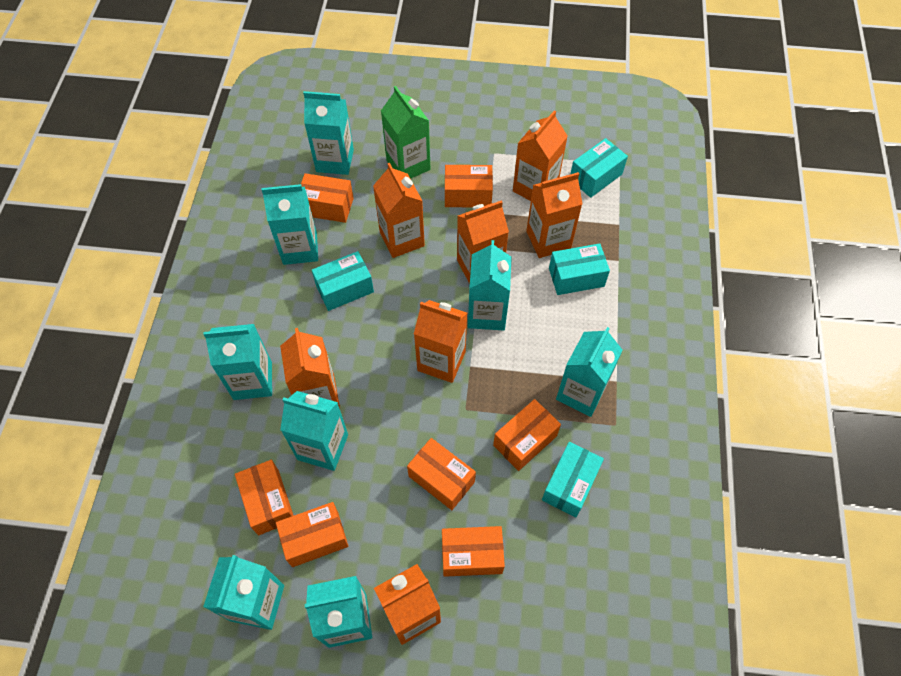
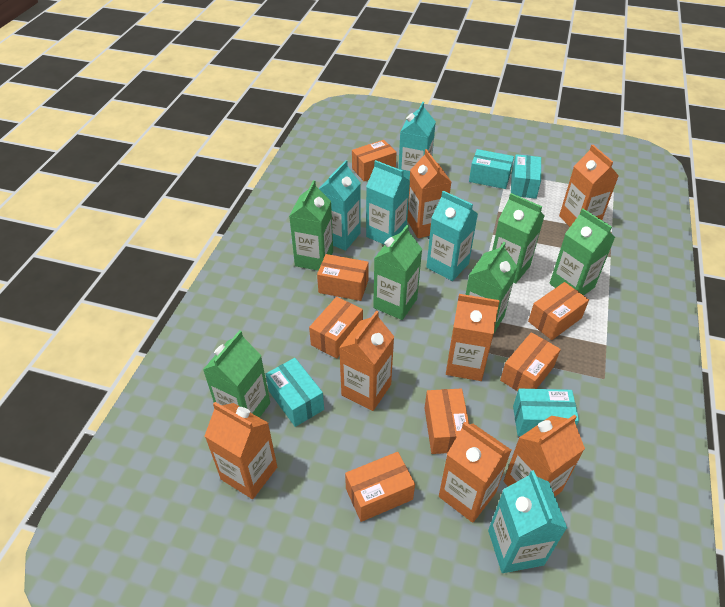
green carton: [381,86,431,179] = 1 -> [203,330,270,418] [289,180,333,271] [373,225,422,320] [465,242,518,333] [492,193,544,284] [550,208,615,295] = 6
turquoise carton: [203,324,272,400] [203,555,284,630] [261,184,318,265] [280,391,348,471] [303,91,354,175] [305,576,372,648] [468,240,512,330] [556,327,623,417] = 8 -> [319,160,361,251] [366,160,410,245] [398,102,436,180] [426,191,478,281] [488,470,567,573] = 5

